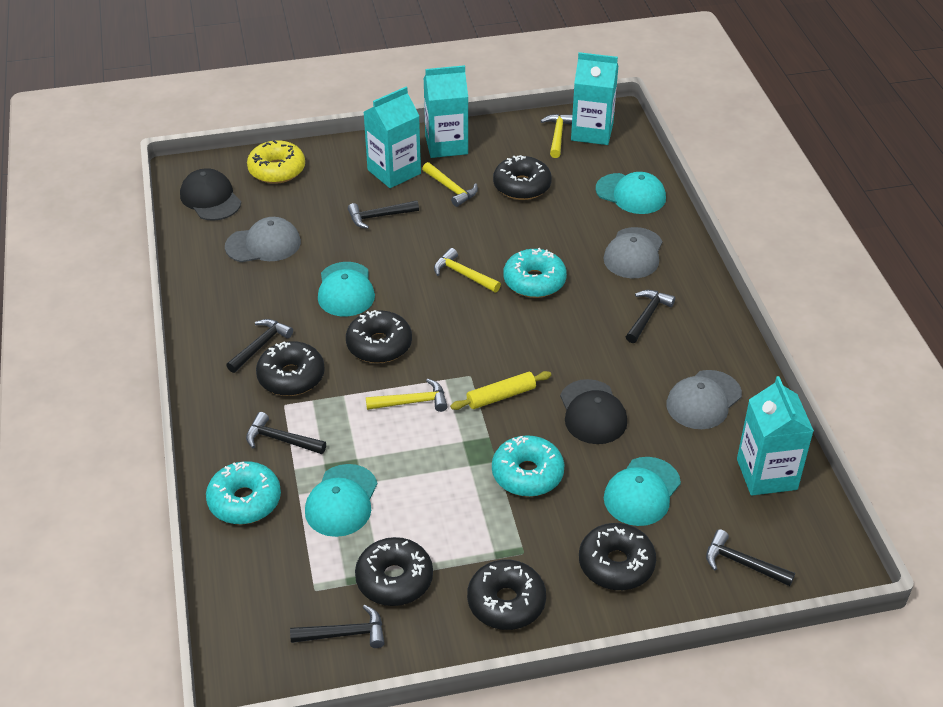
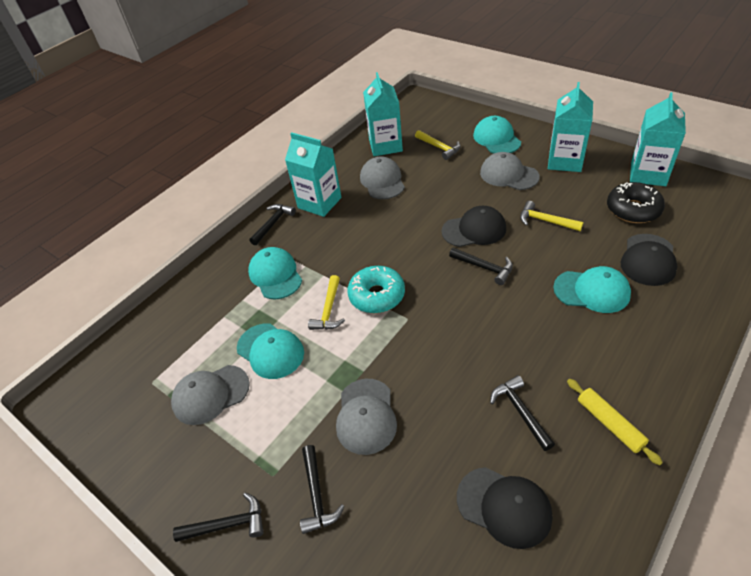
black cap: [180,168,241,221] [560,379,627,444] = 2 -> [442,206,506,247] [457,467,552,549] [621,234,677,286] = 3
black donut: [256,341,325,396] [346,310,412,363] [355,537,433,606] [467,560,546,630] [493,155,552,200] [579,523,656,590] = 6 -> [607,182,665,223] = 1
black hammer: [226,319,293,373] [246,412,326,454] [290,605,385,648] [348,200,419,229] [626,290,675,343] [706,529,795,586] = 6 -> [173,493,263,542] [249,204,296,246] [300,445,345,534] [449,248,513,285] [490,375,555,451] = 5
grey cap: [225,217,301,262] [603,227,663,278] [666,370,742,429] = 3 -> [171,365,250,425] [336,379,397,455] [360,157,405,199] [480,152,539,190] = 4
turquoise donut: [206,461,281,524] [492,435,564,497] [503,248,567,298] = 3 -> [347,266,405,313] = 1
yellow donut: [247,140,305,184] = 1 -> none = 0
yellow hammer: [366,378,448,412] [422,162,478,207] [434,248,501,292] [541,114,572,158] = 4 -> [308,275,345,330] [415,130,461,160] [520,201,583,231] = 3

